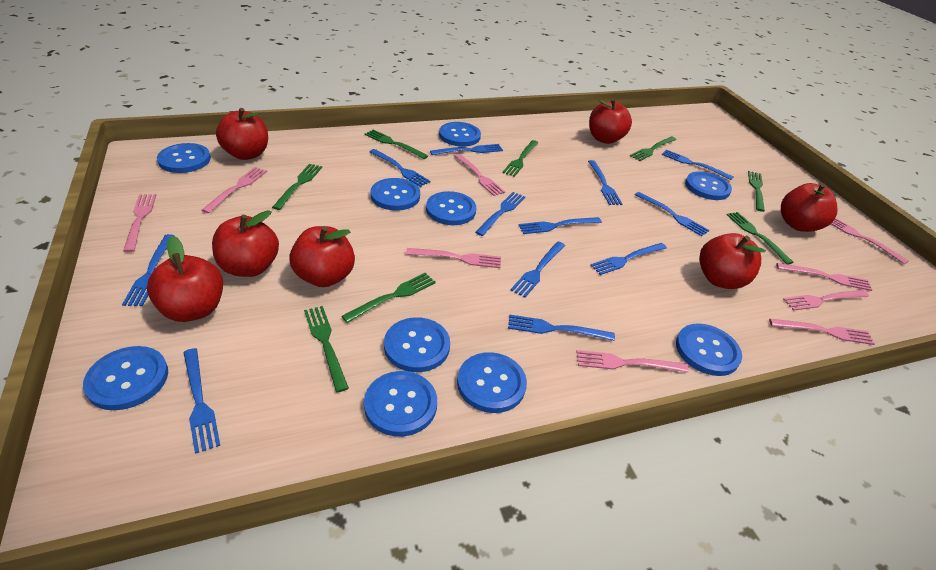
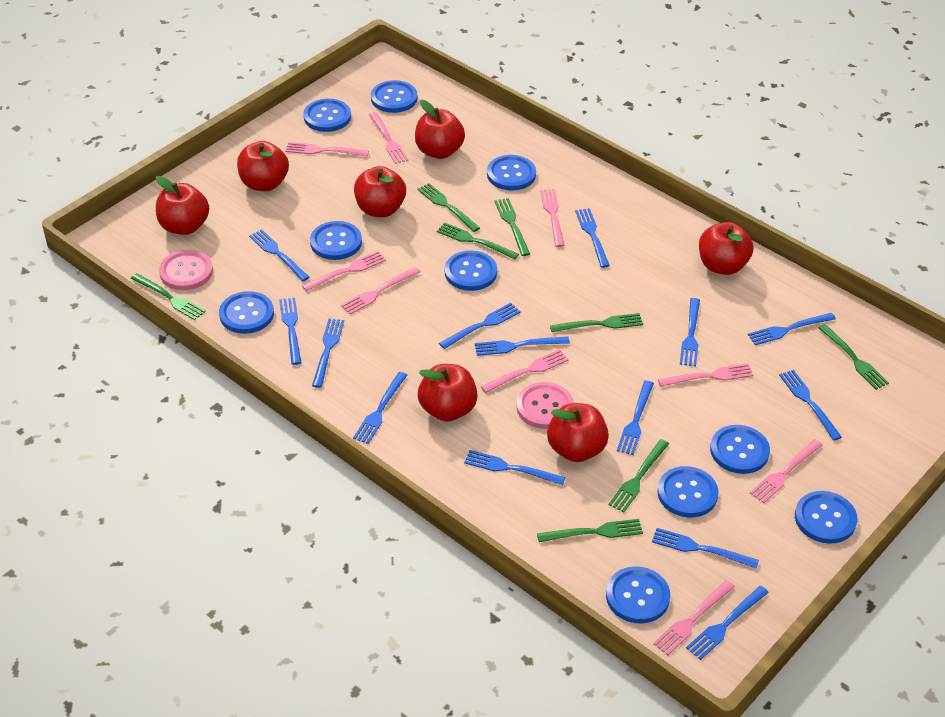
blue fork: [122,234,175,306] [183,348,220,454] [370,149,431,187] [430,144,503,155] [475,192,525,236] [508,314,615,341] [511,242,565,298] [519,217,602,234] [588,160,622,205] [590,243,667,275] [635,192,709,236] [662,150,734,180] = 12 -> [249,229,310,281] [279,298,302,365] [312,319,344,388] [353,372,407,444] [439,303,521,349] [464,450,565,485] [475,337,570,356] [575,208,610,268] [617,381,654,455] [652,528,759,569] [680,298,700,367] [686,586,769,660] [748,313,836,345] [779,370,842,441] = 14
pink button: none = 0 -> [159,250,213,290] [516,382,574,429] = 2

